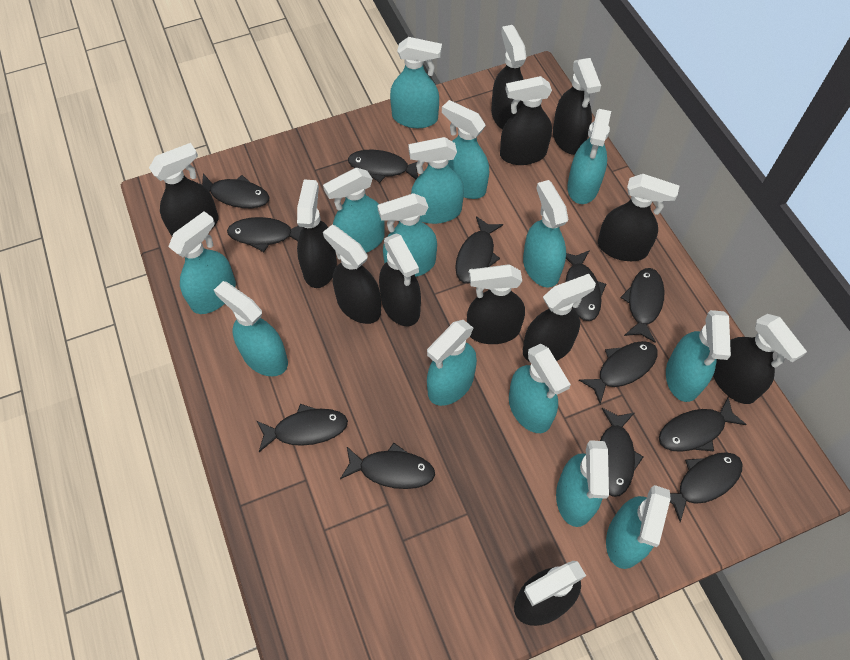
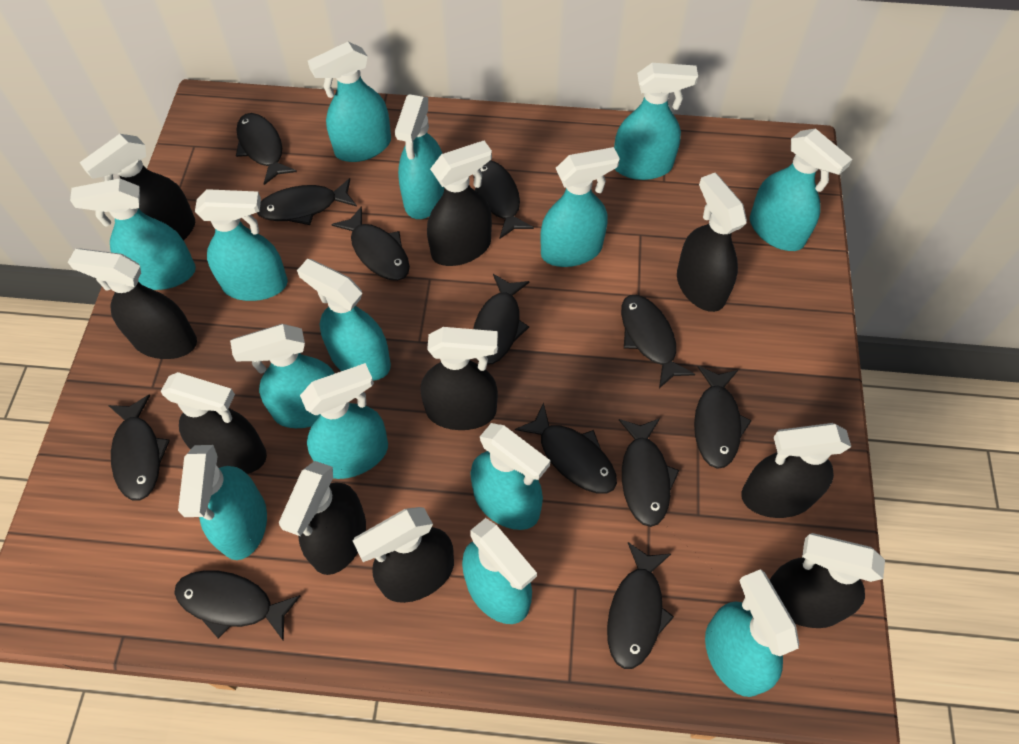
black spray bottle: [149,143,218,236] [297,180,337,288] [323,225,381,324] [379,233,421,326] [467,264,525,344] [491,25,526,130] [500,76,552,165] [514,561,586,626] [523,274,596,362] [553,58,601,155] [598,174,679,261] [713,314,807,404] = 12 -> [68,249,197,359] [80,134,195,241] [161,372,267,474] [279,461,366,575] [353,507,454,603] [421,327,498,430] [427,141,492,266] [677,173,747,312] [741,423,851,518] [770,533,885,628] = 10

